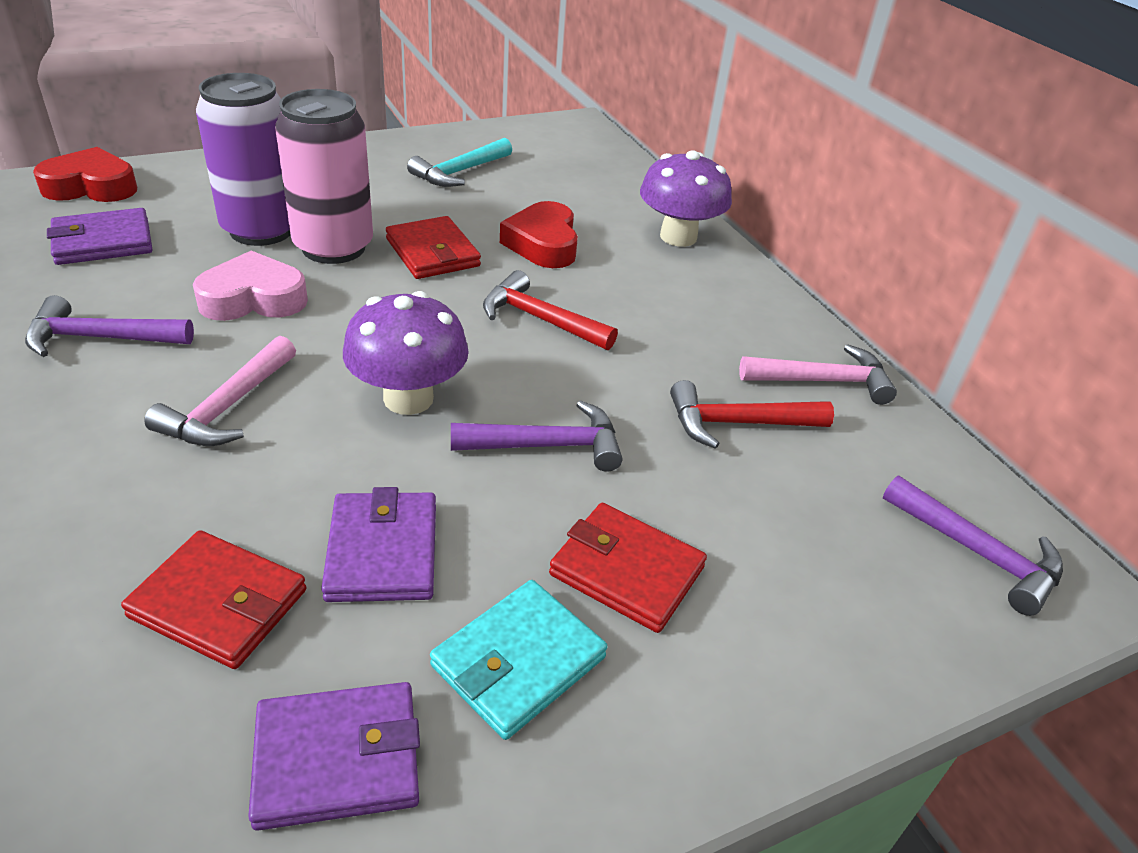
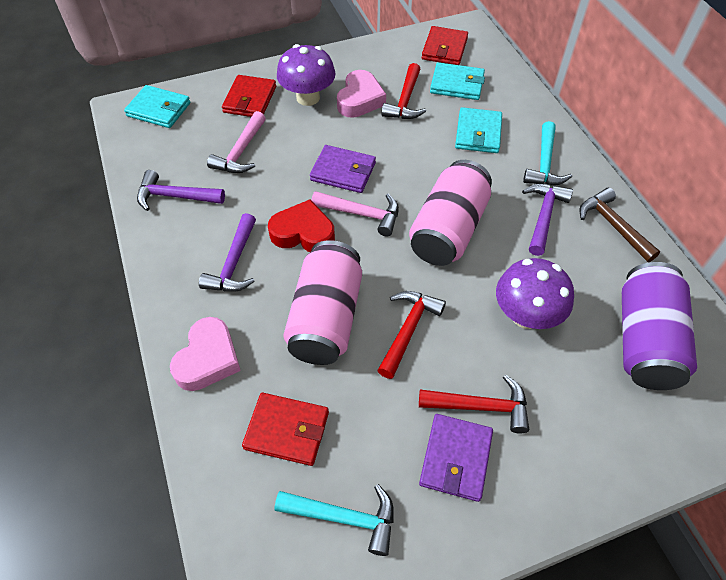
brown hammer: none = 0 -> [579,187,660,262] = 1
pink can: [275,89,373,264] = 1 -> [283,240,362,365] [409,160,492,266] = 2
pink heart: [193,251,308,321] = 1 -> [170,317,241,391] [337,70,386,118] = 2
purple wallet: [47,208,153,265] [248,682,420,831] [321,487,436,602] = 3 -> [310,145,376,193] [419,414,493,502] = 2
red hammer: [483,270,618,350] [670,380,834,449] = 2 -> [377,291,446,379] [381,63,426,119] [419,375,529,434] = 3
red heart: [33,147,137,202] [500,201,578,268] = 2 -> [268,200,335,252] = 1
turquoise hammer: [407,138,512,187] = 1 -> [275,484,394,556] [523,121,572,186] = 2
turquoise wallet: [430,580,608,740] = 1 -> [124,85,191,128] [430,62,485,100] [455,107,502,153] = 3

